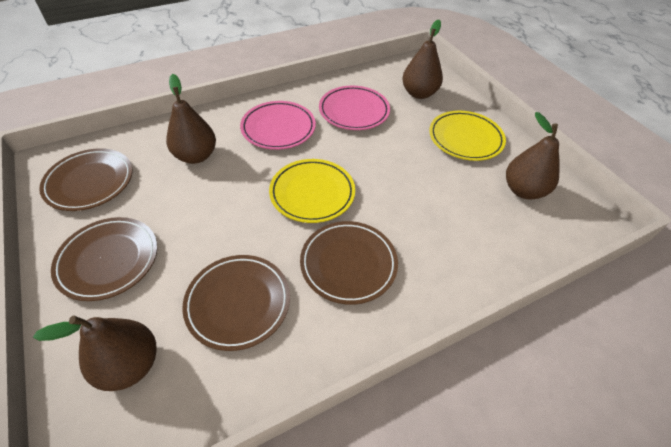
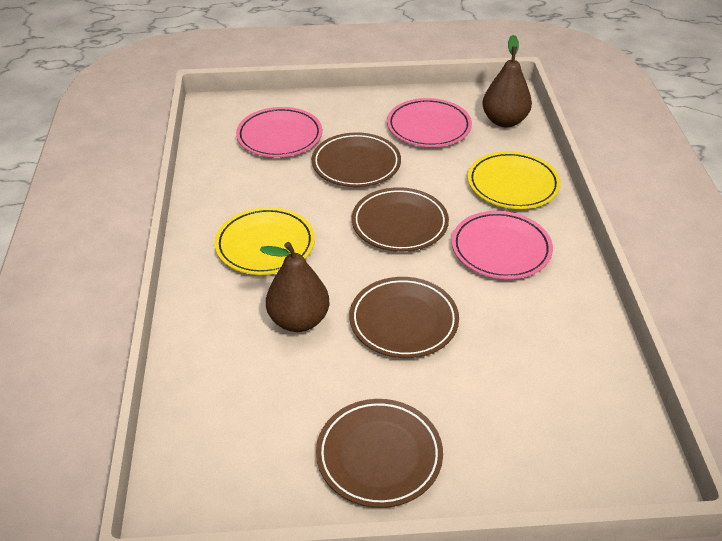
brown pear: [33,316,157,391] [166,74,216,164] [402,20,443,99] [506,112,560,199] = 4 -> [260,242,329,332] [482,35,532,127] = 2
pink plate: [240,101,316,150] [319,86,390,130] = 2 -> [236,107,322,157] [387,98,472,147] [452,211,553,279] = 3

